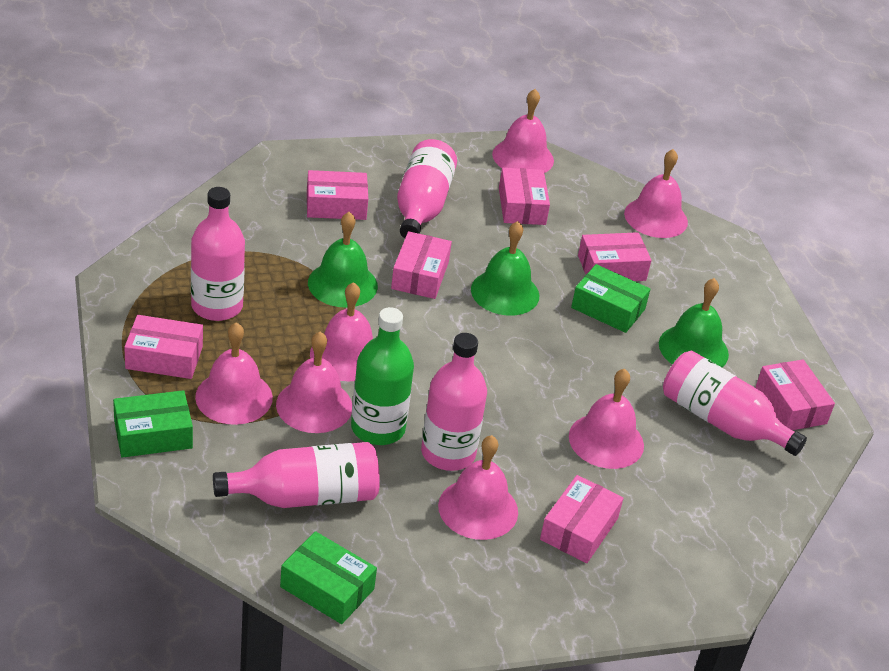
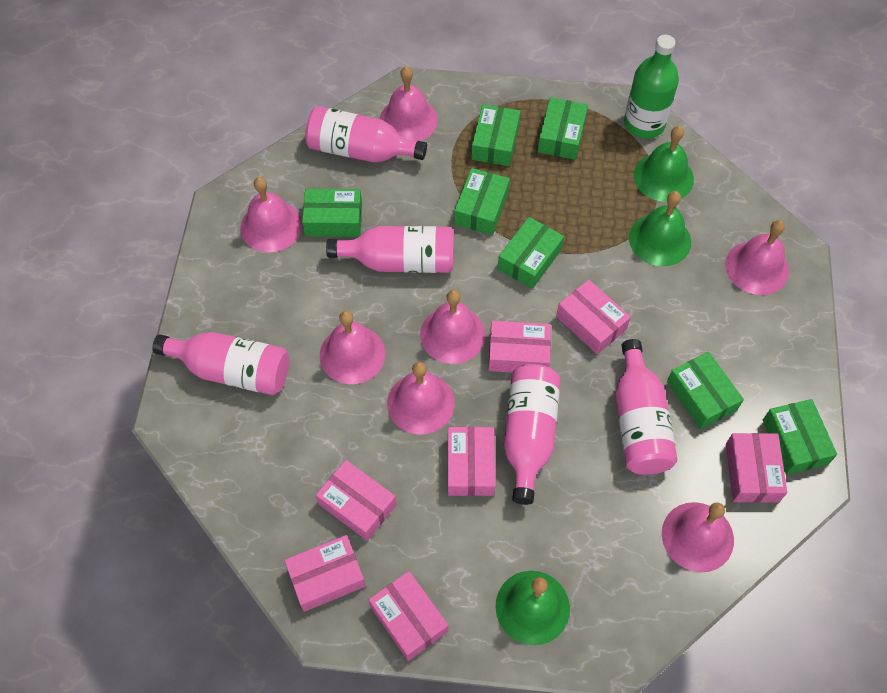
green box: [113,390,193,458] [280,531,377,624] [571,264,650,333] = 3 -> [302,189,362,237] [454,168,510,235] [471,104,521,166] [498,217,564,289] [538,97,588,160] [667,352,744,430] [763,399,837,475] = 7

